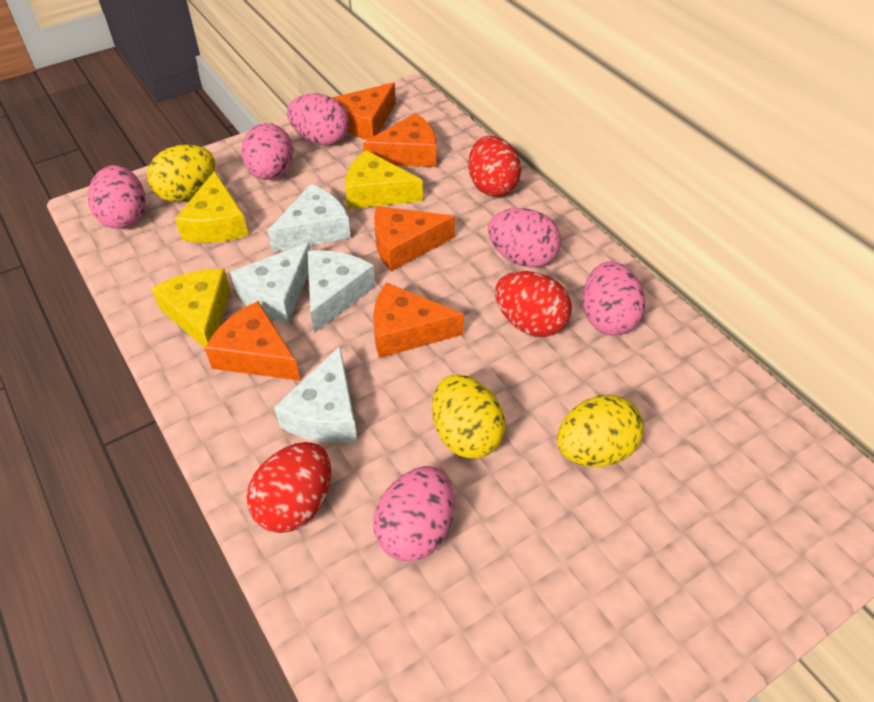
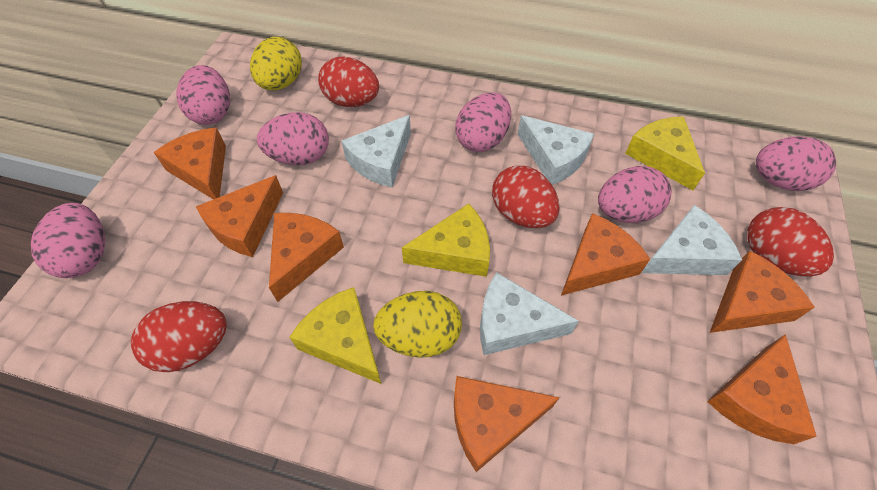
orange cheese: [205,301,300,381] [332,83,396,140] [363,113,436,167] [373,282,464,358] [374,206,455,271] = 5 -> [154,127,226,199] [196,175,283,257] [269,213,344,302] [454,376,560,472] [561,213,650,296] [707,334,817,444] [710,251,815,333] = 7
red egg: [247,442,331,533] [468,136,521,197] [495,271,572,337] = 3 -> [131,301,227,372] [318,56,379,107] [492,165,559,228] [747,207,834,277] = 4
yellow egg: [147,144,215,202] [432,374,505,459] [557,395,644,467] = 3 -> [250,37,302,90] [373,291,462,358] = 2

